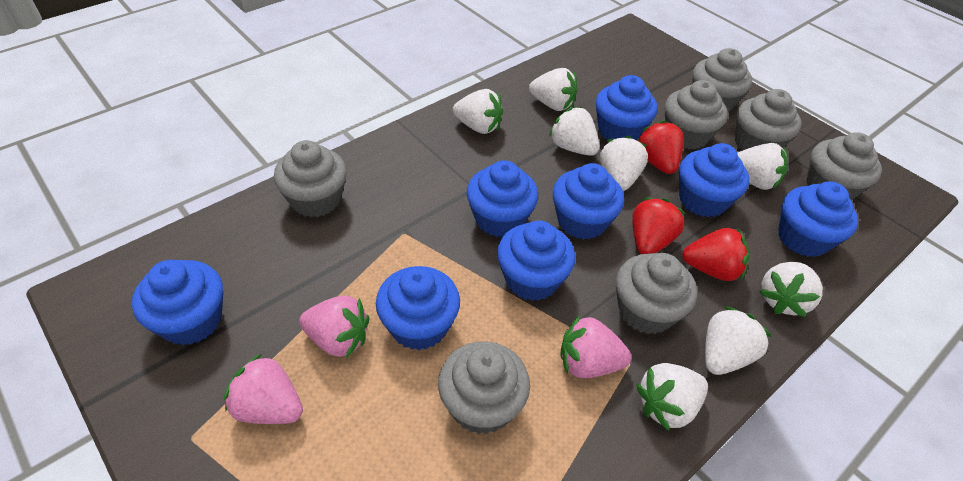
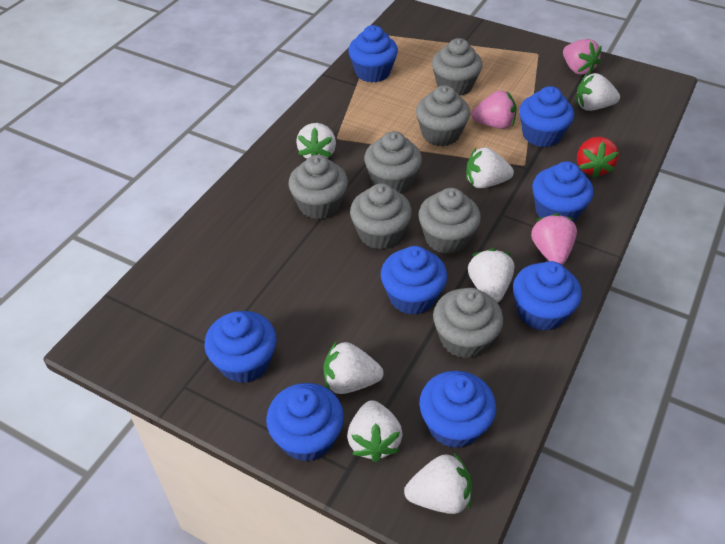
red strawberry: [632,198,686,254] [637,120,684,174] [682,228,750,281] = 3 -> [577,137,619,178] = 1
white strawberry: [453,89,503,134] [529,68,578,111] [549,107,600,156] [600,136,648,191] [636,363,708,431] [705,306,772,375] [738,143,788,190] [759,262,823,317] = 8 -> [296,123,336,159] [323,341,384,394] [347,400,403,462] [404,453,472,514] [466,147,514,188] [468,248,514,303] [576,73,620,111] = 7

